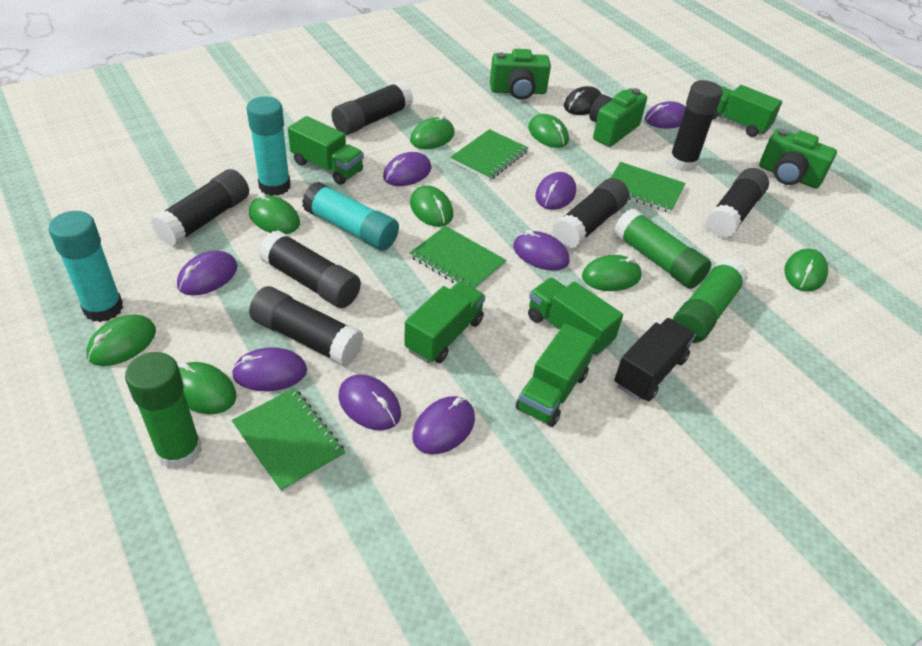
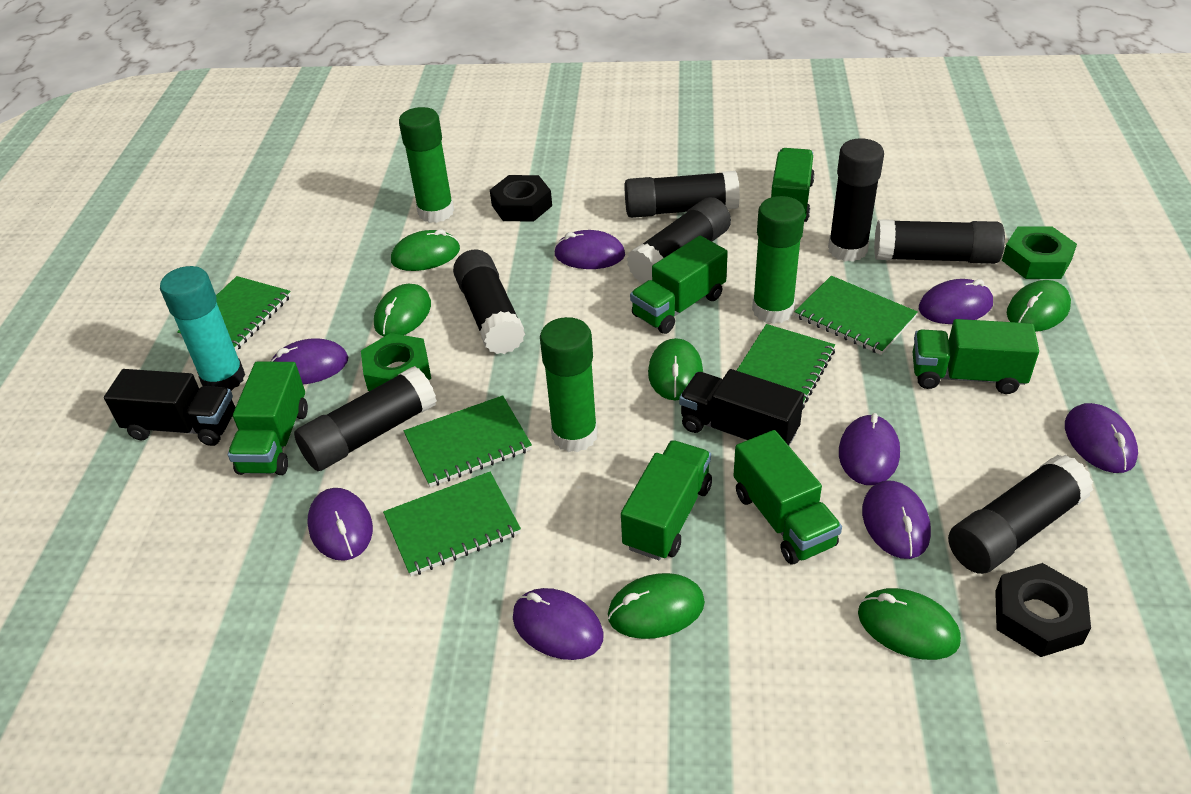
black mouse: [564,86,602,115] = 1 -> none = 0
black nut: none = 0 -> [490,175,552,222] [995,563,1091,657] = 2
black truck: [614,318,696,401] = 1 -> [104,369,235,446] [679,369,804,446] = 2
green camera: [490,49,551,100] [589,88,647,147] [759,129,837,189] = 3 -> none = 0
green mouse: [86,315,156,366] [178,362,236,414] [249,193,300,234] [410,115,455,149] [410,185,453,227] [528,114,569,148] [582,255,642,291] [784,249,828,292] = 8 -> [374,284,431,337] [391,229,460,271] [608,573,705,639] [648,338,703,400] [858,588,961,660] [1007,280,1071,332] = 6
green notebook: [232,388,346,493] [410,226,506,289] [450,129,529,181] [610,162,685,213] = 4 -> [177,276,291,351] [383,472,521,576] [404,395,532,487] [736,324,835,409] [794,276,918,355] = 5
green nut: none = 0 -> [361,333,431,391] [1002,226,1077,279] = 2
green truck: [288,116,364,185] [404,281,485,363] [516,323,597,427] [528,278,623,356] [712,85,782,137] = 5 -> [228,362,308,475] [621,440,712,560] [630,236,728,334] [733,430,842,564] [771,148,815,222] [913,319,1039,394] = 6
turquoise glue stick: [49,211,123,322] [247,96,291,196] [302,182,399,251] = 3 -> [160,266,245,391] = 1

